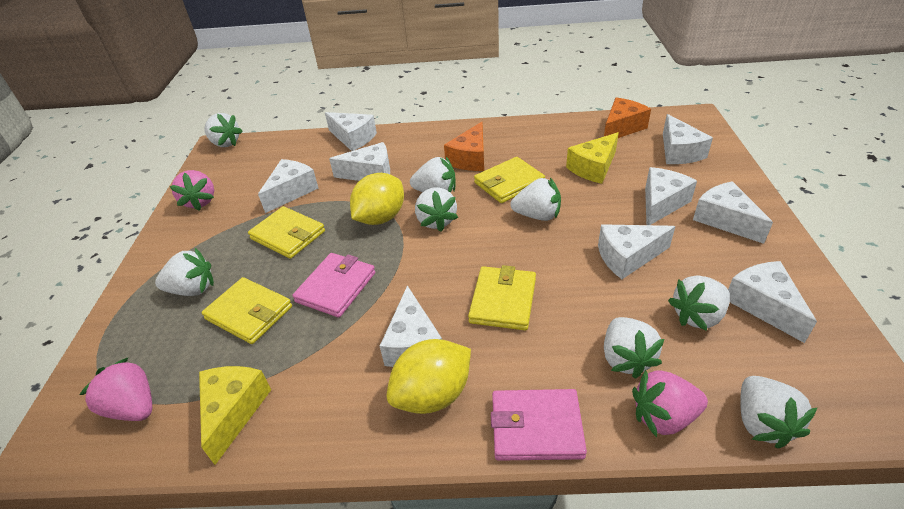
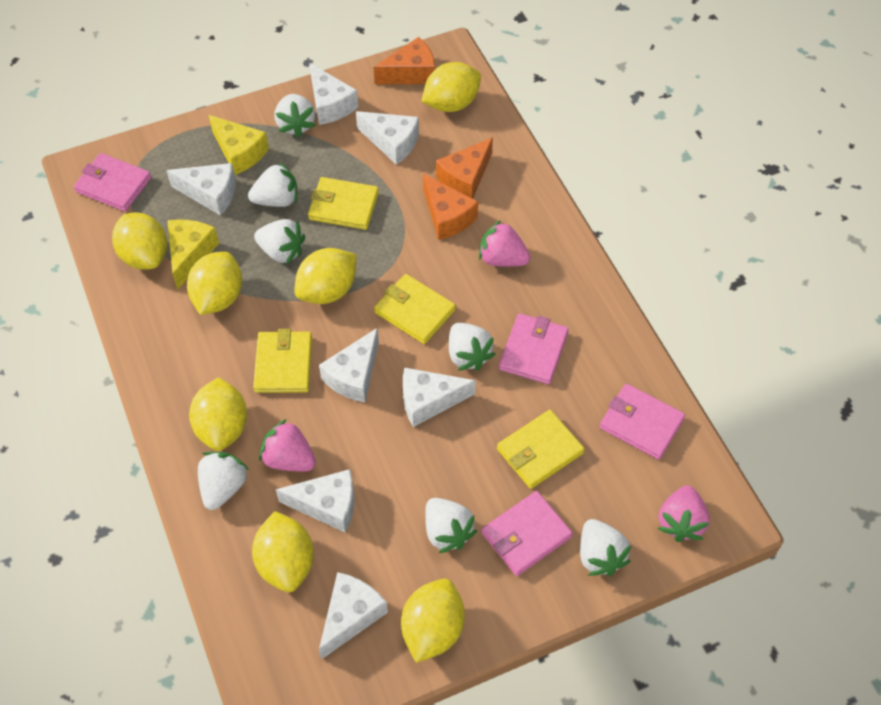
orange cheese: [444,122,484,171] [604,97,651,138] = 2 -> [373,37,435,84] [423,173,478,240] [436,138,493,199] = 3
pink wallet: [293,253,375,317] [491,389,587,461] = 2 -> [74,153,151,211] [481,491,573,576] [499,313,568,384] [600,384,685,460] = 4
white cheese: [258,159,319,213] [325,112,377,151] [329,142,390,181] [380,286,442,367] [598,224,675,279] [645,167,697,225] [663,114,713,164] [693,181,773,244] [728,261,817,343] = 9 -> [166,163,236,216] [275,469,354,533] [309,63,359,125] [319,328,379,403] [319,572,388,659] [356,111,419,165] [403,367,476,427] = 7
white strawberry: [155,248,214,296] [204,113,243,147] [410,157,456,192] [415,187,458,232] [510,178,561,221] [604,317,664,379] [668,276,730,331] [740,376,818,449] = 8 -> [198,452,250,510] [248,162,298,207] [254,219,305,265] [274,94,316,138] [425,498,477,554] [449,323,495,371] [580,519,632,576] = 7
yellow lemon: [350,173,404,225] [387,339,471,414] = 2 -> [112,212,167,270] [187,251,242,315] [189,377,247,451] [252,511,314,592] [294,248,357,304] [401,579,465,663] [421,62,481,112] = 7

